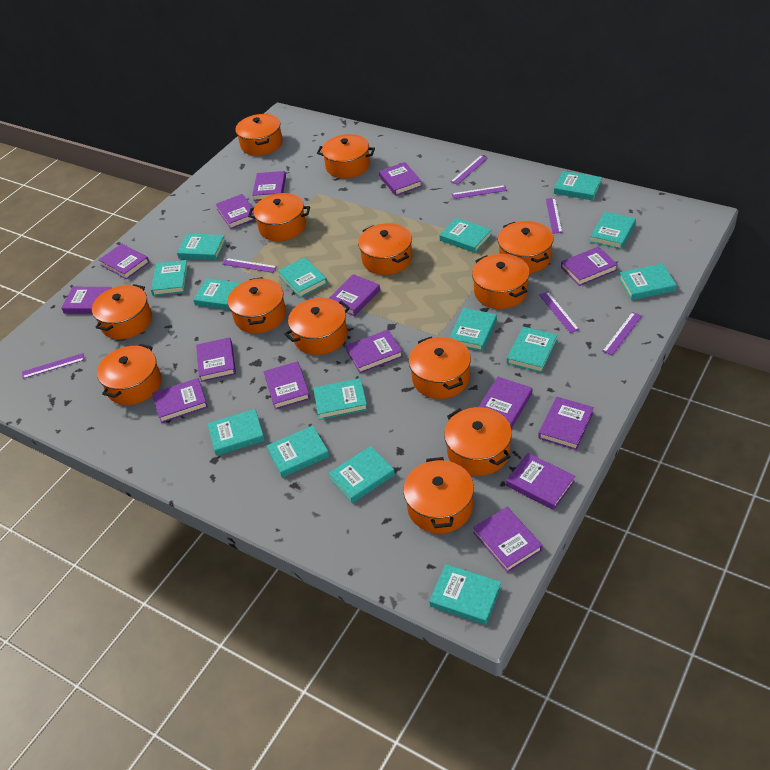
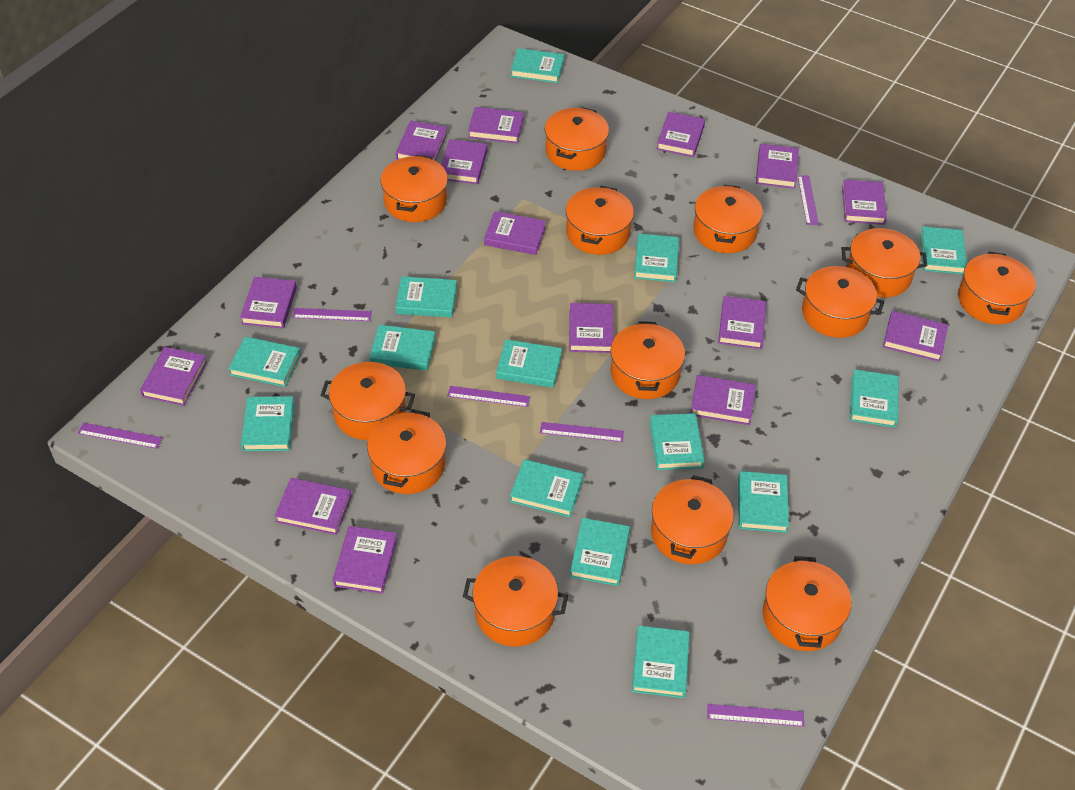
purple ruler: [22,353,85,379] [222,258,277,273] [451,155,488,185] [452,185,507,199] [539,292,579,333] [546,198,562,234] [602,312,642,355] = 7 -> [78,423,162,449] [292,308,372,321] [447,386,530,407] [540,422,624,442] [707,704,804,727] [798,176,819,225] = 6
turquoise book: [151,260,189,296] [177,234,226,260] [193,278,241,310] [208,409,265,456] [267,426,329,478] [278,257,328,298] [313,378,368,420] [328,446,395,503] [429,564,501,625] [439,218,492,253] [449,308,497,351] [507,327,557,373] [554,171,602,200] [590,212,636,249] [619,264,676,300] = 15 -> [228,337,301,387] [241,396,294,451] [370,325,435,371] [396,276,457,318] [496,339,562,388] [510,459,583,517] [511,48,564,83] [570,518,630,586] [632,626,690,698] [634,233,679,282] [649,413,705,470] [738,471,789,533] [850,369,899,427] [920,226,967,274] = 14

